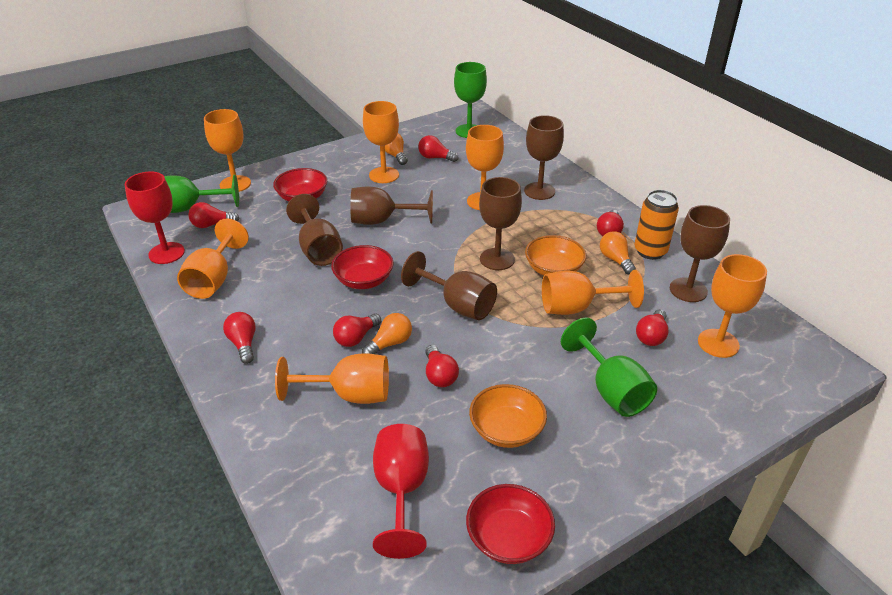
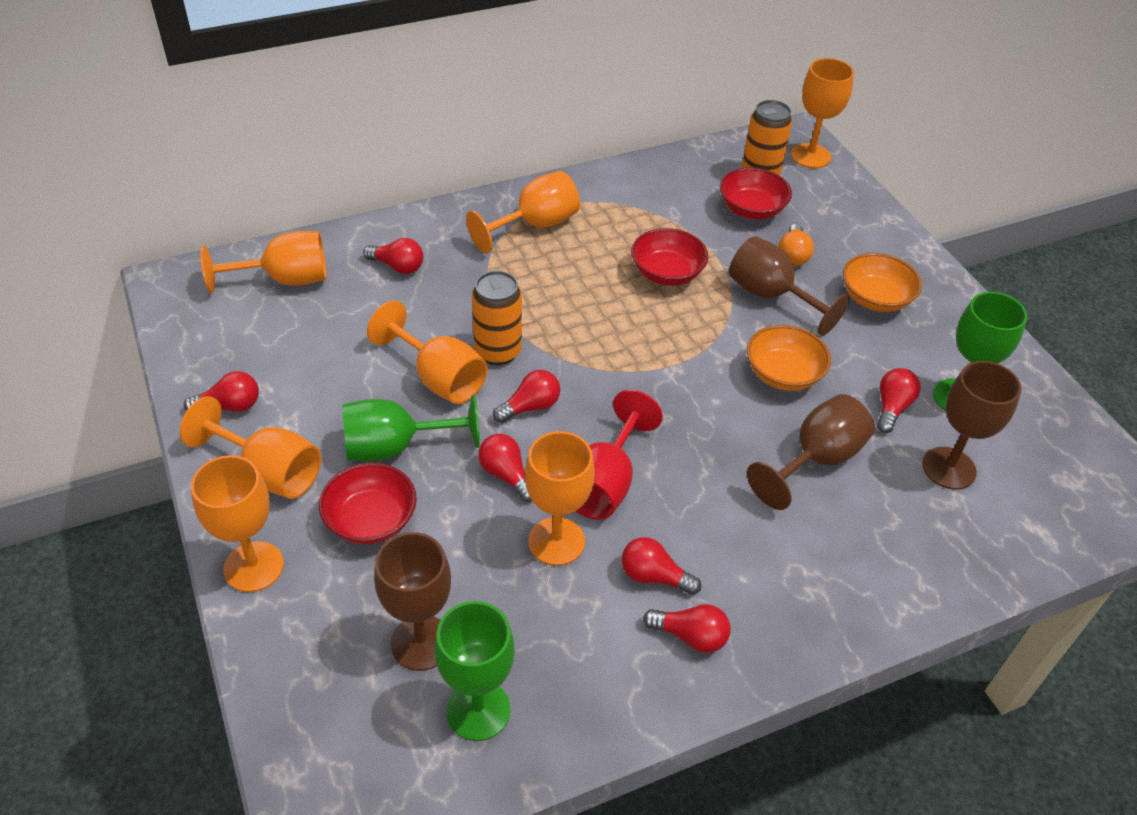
brown goblet: [286,194,343,266] [350,187,433,225] [401,251,497,320] [479,177,522,270] [524,115,564,200] [670,205,730,302] = 6 -> [374,532,451,671] [729,236,850,336] [747,394,874,510] [922,361,1021,490] = 4
orange can: [635,190,679,260] = 1 -> [472,271,522,365] [742,100,792,176] = 2
orange light bulb: [362,313,412,354] [385,133,408,165] [600,231,636,275] = 3 -> [778,224,814,266] = 1
red goblet: [125,172,185,264] [373,424,429,559] = 2 -> [576,390,663,520] = 1

